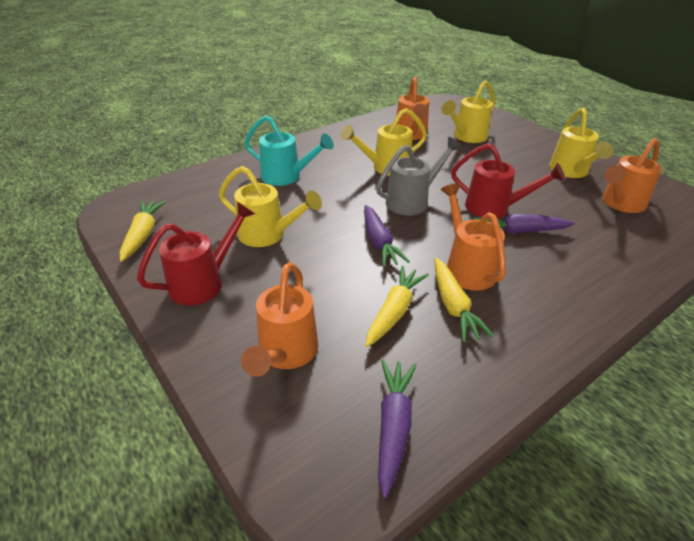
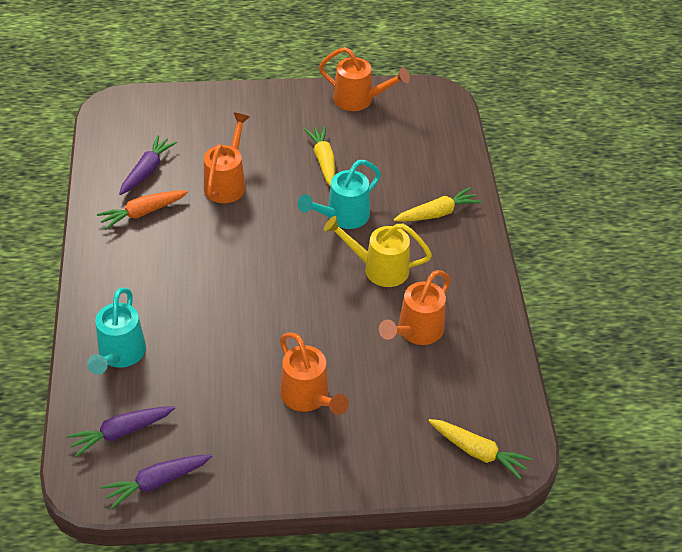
grey watering can: [376,137,462,215] = 1 -> none = 0
orange carrot: none = 0 -> [97,190,188,230] = 1
red watering can: [137,202,255,306] [451,143,565,218] = 2 -> none = 0
turquoise watering can: [244,116,334,186] = 1 -> [87,287,146,375] [298,160,381,229] = 2
yellow watering can: [219,166,322,247] [341,108,427,176] [442,80,495,143] [549,108,613,178] = 4 -> [324,216,432,287] = 1

